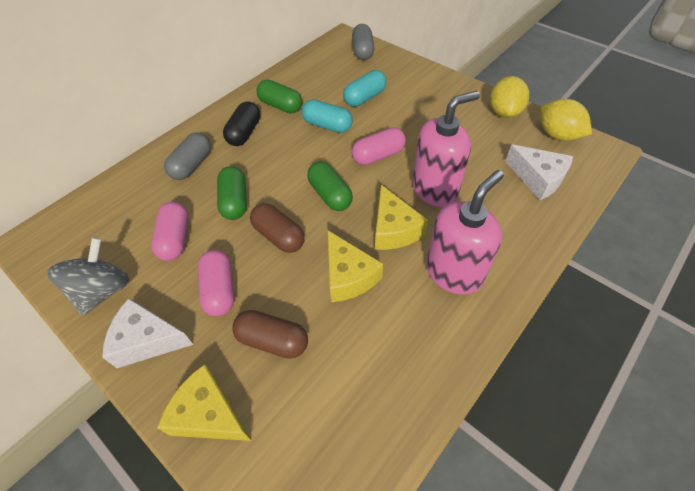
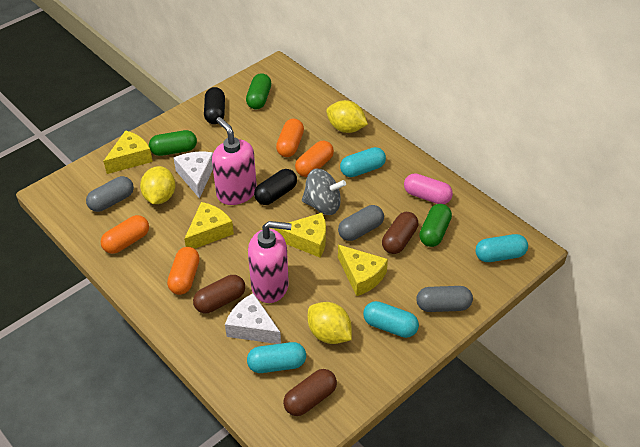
black capsule: [223,101,260,146] = 1 -> [204,87,225,124] [254,169,297,205] = 2
brown capsule: [232,310,308,359] [250,203,305,253] = 2 -> [193,275,245,313] [283,369,337,416] [382,212,418,254] = 3
grey capsule: [164,132,211,180] [352,24,374,60] = 2 -> [86,176,134,212] [338,205,384,241] [416,286,473,312] = 3
orange capsule: none = 0 -> [101,215,149,254] [167,247,200,295] [276,119,304,157] [295,141,334,177] = 4
pink capsule: [151,202,188,261] [198,250,234,316] [352,127,406,165] = 3 -> [404,173,453,204] = 1
turquoise capsule: [302,100,353,133] [343,70,387,107] = 2 -> [247,342,306,373] [340,147,386,177] [363,301,419,338] [475,234,528,262] = 4
yellow cheese: [157,364,252,441] [328,230,383,302] [375,185,428,250] = 3 -> [103,130,153,174] [184,202,234,249] [275,213,326,257] [338,245,388,296] = 4
yellow lemon: [490,76,529,118] [540,99,592,141] = 2 -> [140,166,175,204] [308,302,352,344] [326,100,368,133] = 3

